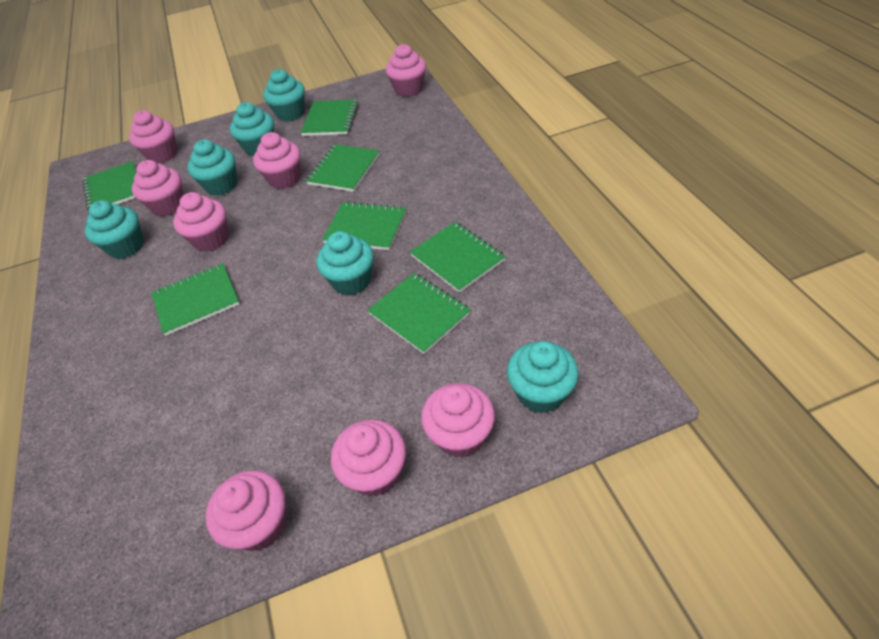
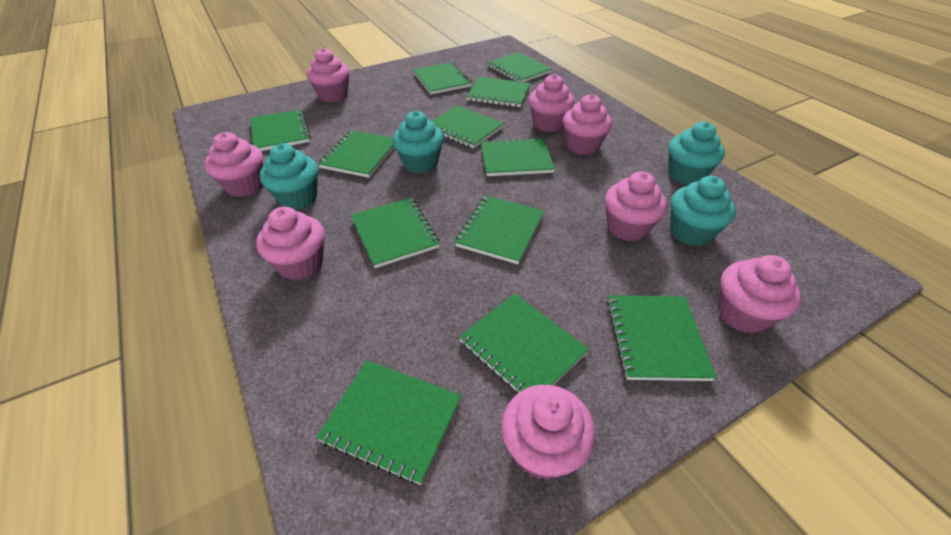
green notebook: [82,161,137,211] [151,263,240,336] [300,99,359,136] [306,144,380,192] [322,201,406,250] [367,273,471,354] [410,222,506,293] = 7 -> [250,109,311,151] [316,360,462,485] [318,130,394,178] [351,198,440,268] [413,62,472,94] [432,106,504,148] [455,196,544,264] [459,294,589,394] [466,77,530,107] [481,137,555,176] [487,52,552,82] [607,295,717,381] = 12
turquoise cupcake: [85,200,144,259] [187,139,237,196] [230,102,274,156] [263,69,305,122] [317,231,374,295] [507,341,579,413] = 6 -> [260,143,318,210] [392,111,444,173] [668,122,725,185] [670,176,736,246] = 4

